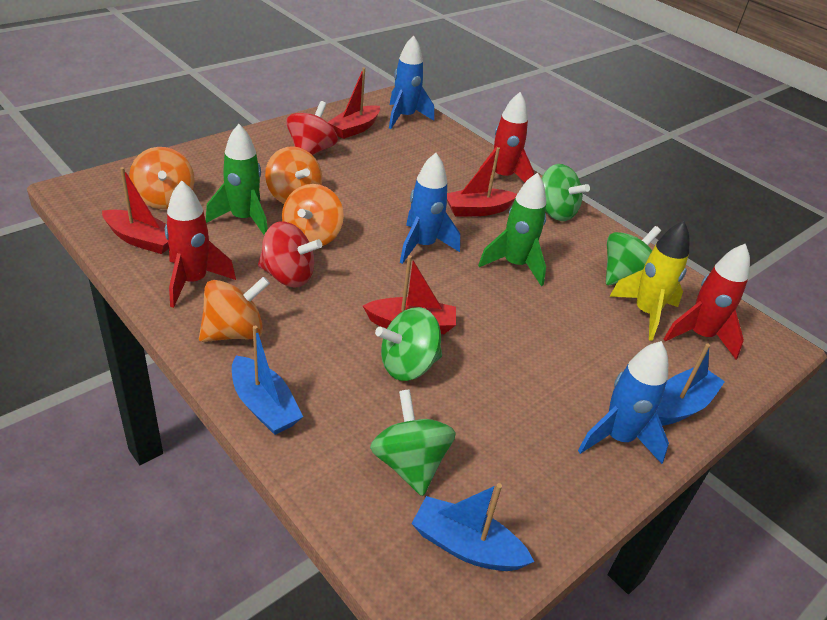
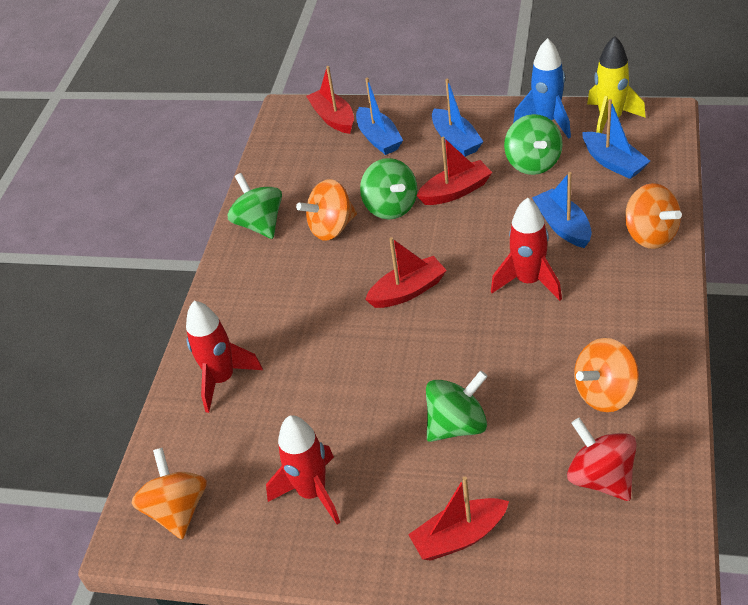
blue boat: [232,326,303,435] [411,483,534,571] [657,343,725,426] = 3 -> [356,78,403,155] [432,78,483,157] [532,172,592,248] [582,99,650,179] = 4
blue rocket: [389,35,434,129] [400,153,460,264] [578,341,669,464] = 3 -> [513,38,571,139] = 1
green rocket: [206,124,268,235] [478,173,546,286] = 2 -> none = 0
red spinning top: [258,221,322,288] [286,101,338,155] = 2 -> [567,418,637,501] = 1

